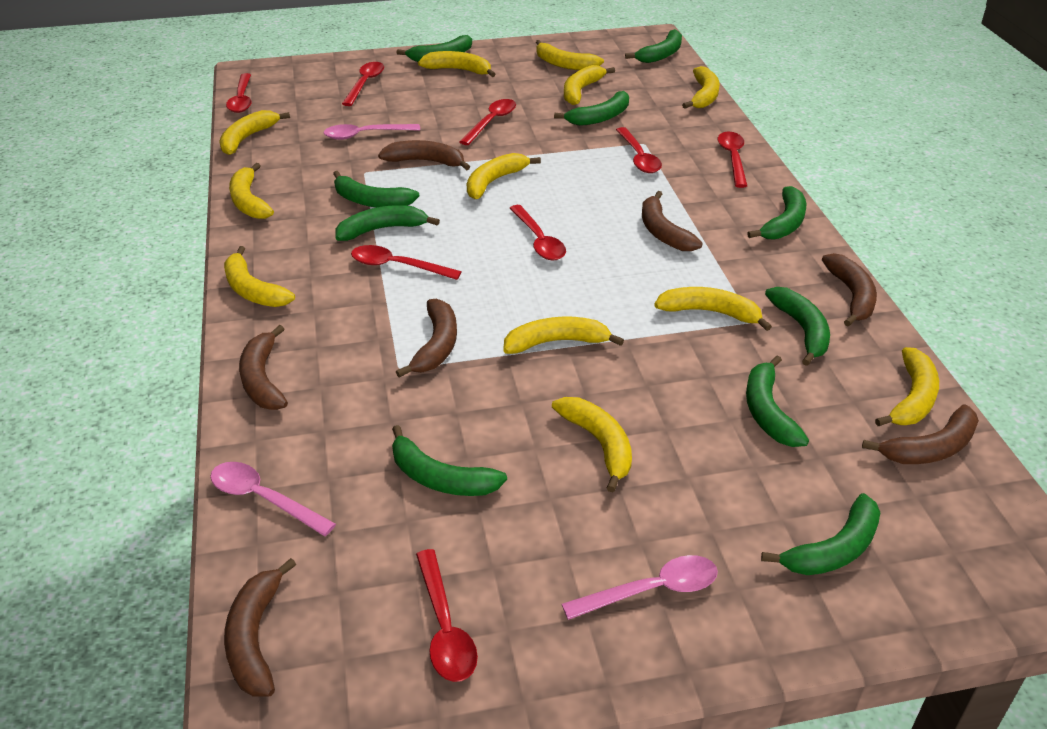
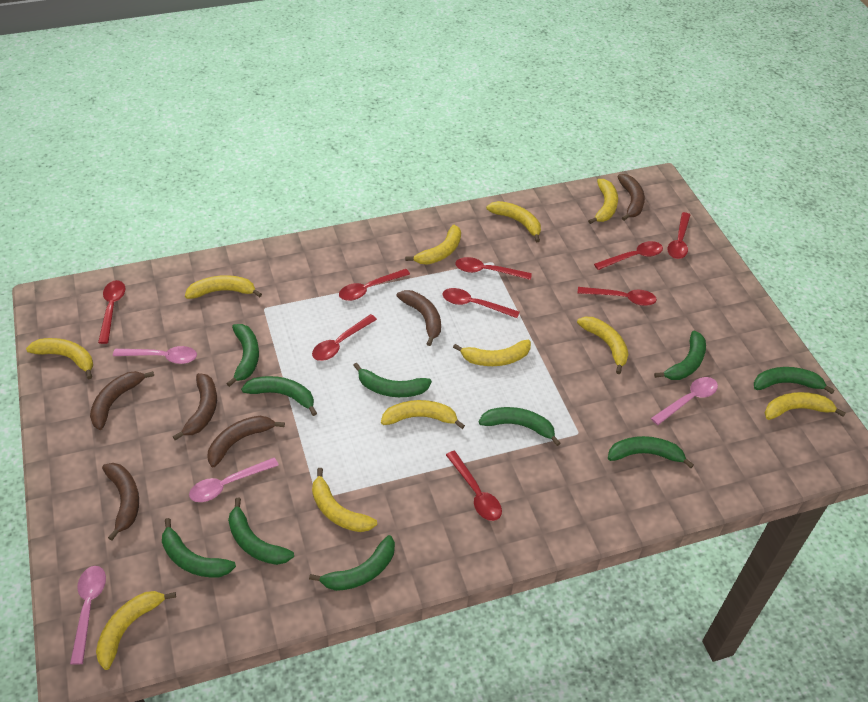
brown banana: [224,558,296,697] [239,325,288,410] [378,140,470,170] [396,299,457,378] [642,191,703,251] [822,253,877,326] [862,405,979,464] = 7 -> [90,371,154,430] [102,463,139,541] [172,373,217,440] [207,416,285,467] [397,290,441,346] [617,174,645,221] = 6
pink spoon: [210,462,336,536] [324,124,420,140] [562,555,718,620] = 3 -> [70,566,106,665] [113,346,197,364] [189,457,279,502] [651,377,718,425] = 4
red spoon: [226,73,252,113] [342,62,384,106] [351,245,462,280] [416,549,478,682] [459,99,516,145] [509,205,566,260] [616,127,662,173] [718,131,747,188] = 8 -> [98,280,125,344] [312,314,377,361] [339,269,410,301] [443,288,519,318] [446,451,502,521] [455,257,532,280] [577,287,657,306] [594,241,663,270] [668,212,690,259] = 9
yellow banana: [219,110,290,155] [224,246,295,307] [229,163,274,219] [418,51,496,77] [467,153,541,199] [503,317,624,354] [536,40,604,70] [552,397,632,492] [564,65,615,105] [654,287,772,331] [682,66,720,109] [875,347,939,426] = 12 -> [26,338,93,379] [96,591,176,670] [185,275,262,299] [312,468,377,532] [381,400,465,429] [405,225,461,265] [453,340,531,366] [486,201,541,242] [577,317,629,374] [588,179,618,224] [765,392,846,420] = 11

